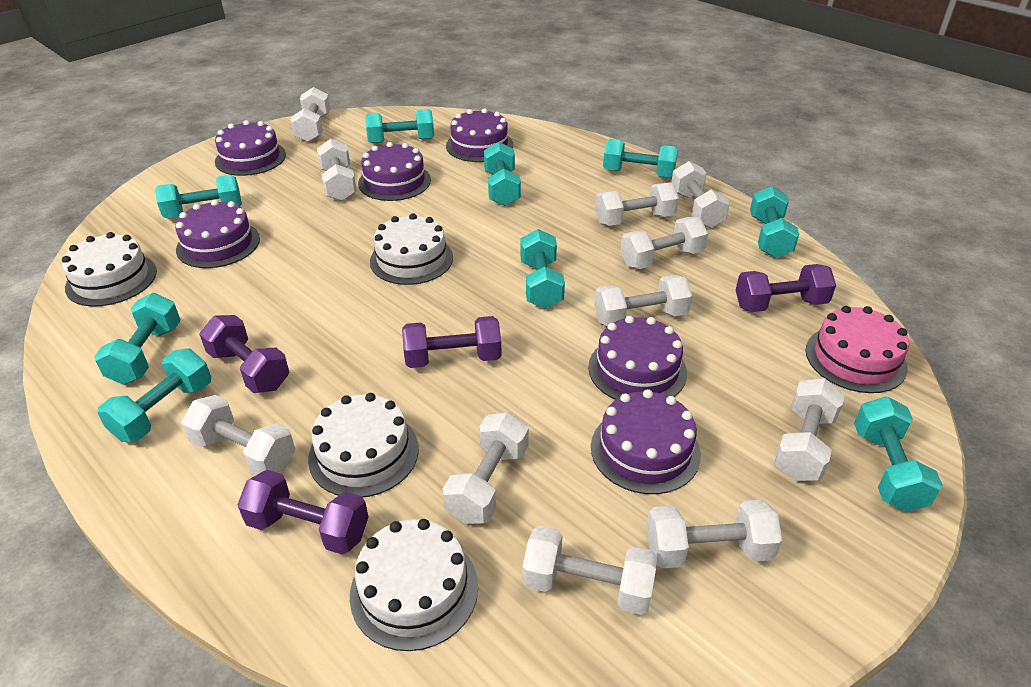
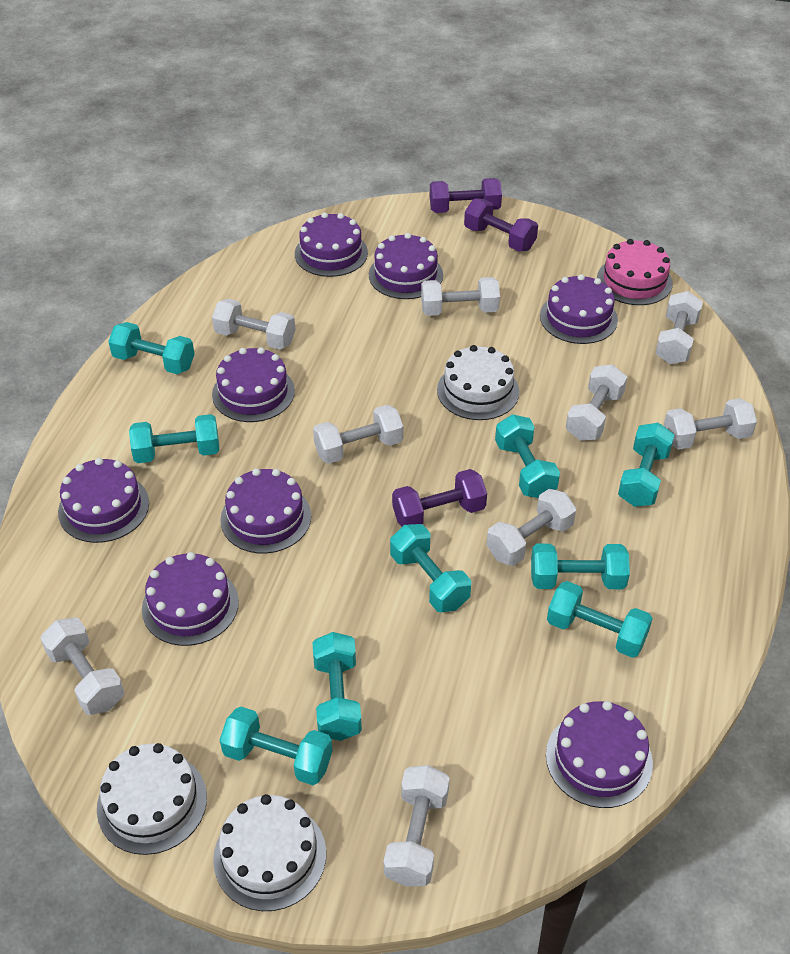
purple cake: [175,200,260,268] [215,120,286,176] [358,142,431,201] [446,108,513,162] [588,316,687,400] [591,389,701,494] = 6 -> [58,458,149,543] [142,552,239,646] [212,347,295,422] [220,468,311,553] [295,212,368,277] [369,233,443,299] [540,274,618,344] [546,701,653,808] = 8
purple dumbbell: [199,315,289,393] [238,470,369,555] [402,316,502,368] [736,264,836,312] = 4 -> [392,469,487,527] [430,178,502,213] [464,198,538,251] = 3
white cake: [62,232,157,306] [308,393,419,497] [350,519,478,651] [370,213,453,285] = 4 -> [97,743,207,855] [213,794,326,911] [437,345,519,420] = 3
white dumbbell: [181,395,295,475] [290,87,331,142] [317,139,357,201] [443,412,529,524] [522,526,657,615] [594,275,692,327] [595,183,679,226] [620,217,708,269] [647,499,782,568] [671,161,730,228] [774,378,845,481] = 11 -> [40,618,125,715] [212,299,295,349] [313,405,403,464] [384,765,450,887] [421,277,500,316] [487,489,577,566] [566,364,627,441] [655,291,703,364] [663,398,757,449] = 9

